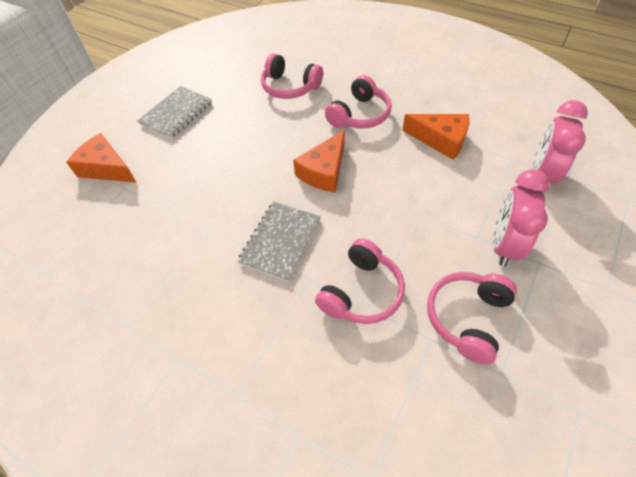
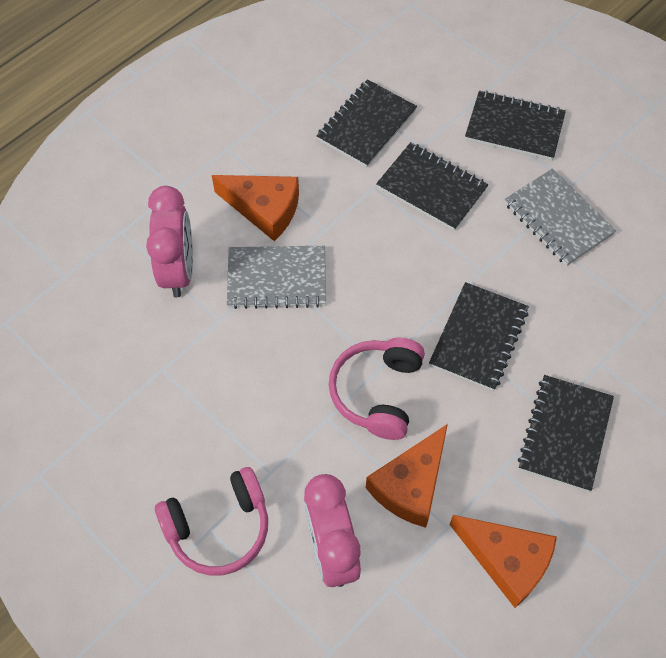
black notebook: none = 0 -> [316,79,417,168] [376,142,488,231] [429,282,529,391] [465,90,566,160] [518,375,614,492] = 5
pink headphones: [261,53,323,99] [315,238,405,324] [325,75,392,129] [427,272,517,365] = 4 -> [155,467,268,576] [329,338,425,440] = 2

